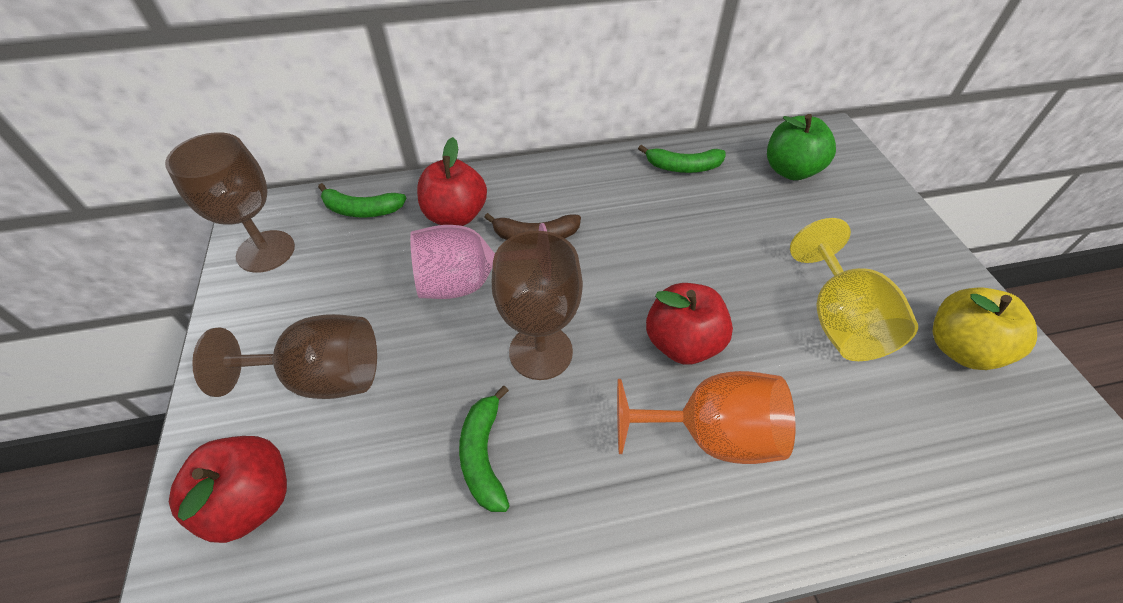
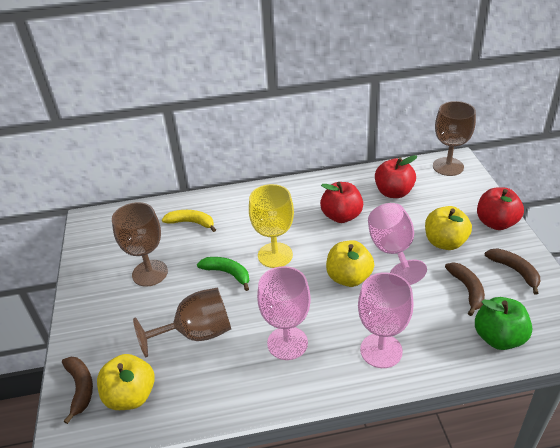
brown banana: [484,213,581,240] = 1 -> [62,357,93,424] [445,262,485,316] [485,248,540,295] = 3
green banana: [318,183,407,217] [459,386,510,512] [638,145,725,173] = 3 -> [197,257,249,291] = 1
orange goblet: [617,371,795,464] = 1 -> none = 0
pink goblet: [410,223,547,299] = 1 -> [257,266,311,360] [358,272,414,368] [368,203,427,285] = 3
yellow apple: [933,287,1037,370] = 1 -> [97,354,155,410] [326,240,374,287] [425,206,472,250] = 3
yellow banana: none = 0 -> [162,210,216,232] = 1

